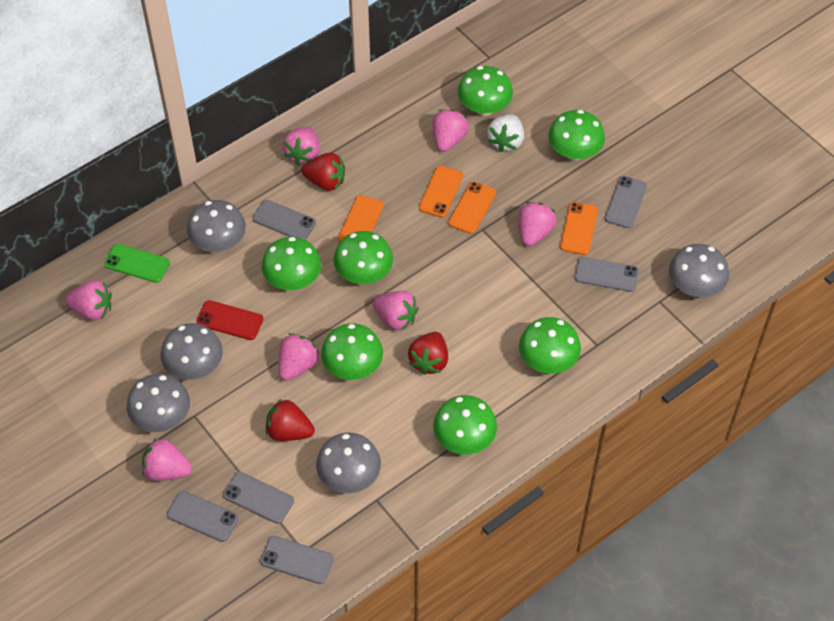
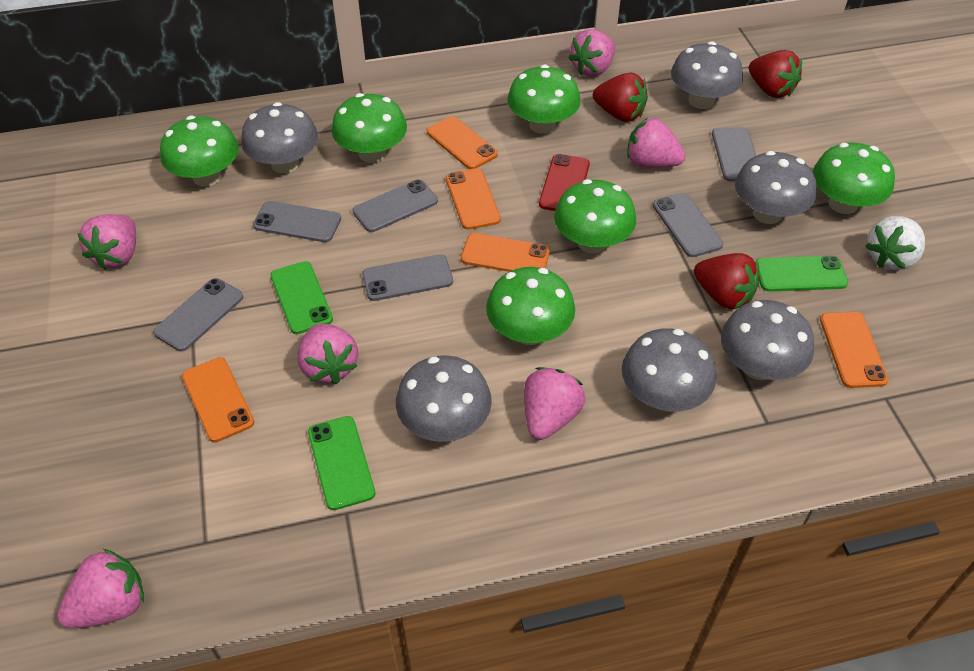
green mushroom: [261,237,321,290] [321,323,383,380] [334,231,393,284] [433,395,497,455] [458,66,513,116] [519,317,581,374] [548,110,605,160] = 7 -> [160,116,239,186] [332,93,407,163] [486,267,575,345] [507,65,581,134] [554,179,636,253] [813,143,895,214] = 6
green phone: [104,244,170,283] = 1 -> [270,261,333,334] [308,416,375,510] [755,256,848,292] = 3
grey mushroom: [127,374,190,432] [161,323,223,380] [187,200,246,252] [316,432,381,493] [669,244,729,297] = 5 -> [241,102,318,173] [396,355,492,442] [622,329,716,411] [671,41,743,109] [721,300,814,380] [735,151,816,224] = 6
orange phone: [338,195,384,242] [419,166,463,218] [448,181,496,234] [560,202,598,255] = 4 -> [182,357,254,442] [427,116,498,169] [446,168,501,230] [461,233,550,272] [820,312,888,388] = 5
pink strawberry: [65,280,112,320] [142,438,192,481] [278,333,320,381] [283,127,320,166] [373,291,419,331] [432,109,469,152] [518,202,557,246] = 7 -> [57,549,144,629] [77,214,136,270] [297,323,358,384] [524,367,585,440] [569,29,615,77] [627,118,685,168] = 6

